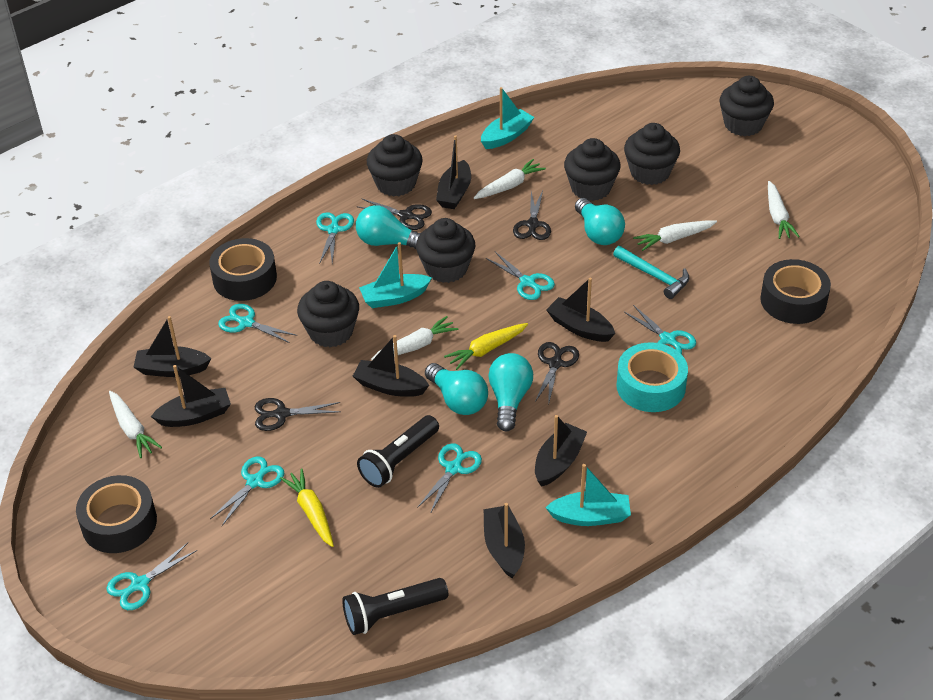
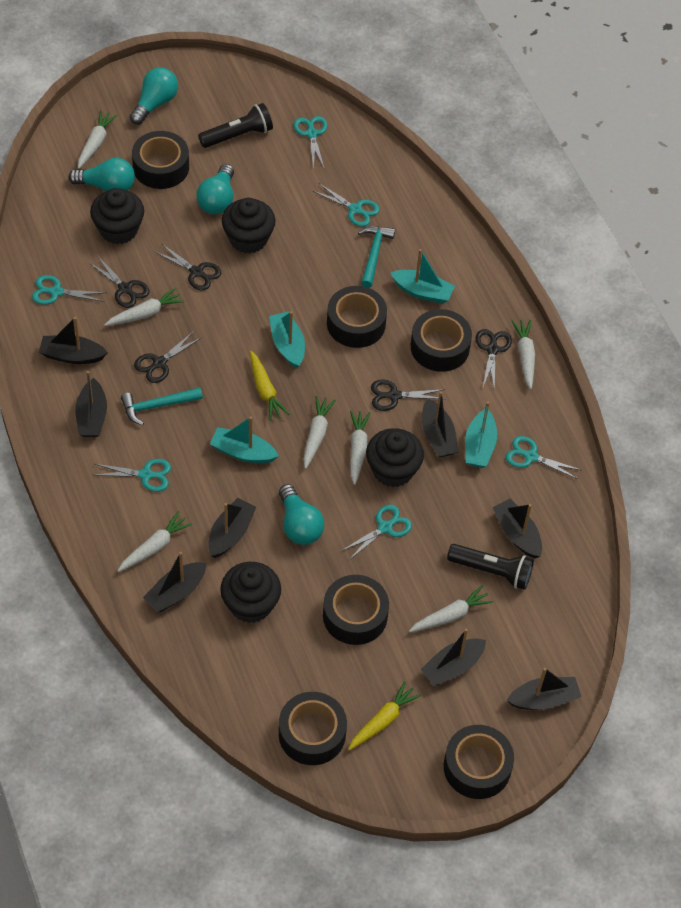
black boat: [134,316,211,377] [151,365,231,427] [353,335,429,397] [436,135,471,209] [484,503,525,578] [535,415,587,487] [546,278,615,342] = 7 -> [39,317,108,364] [75,371,107,437] [143,552,206,612] [208,498,256,558] [420,629,486,686] [422,391,458,458] [492,499,542,558] [507,668,581,710] = 8
black cupcake: [297,281,359,347] [367,134,423,196] [416,218,475,283] [564,138,621,201] [624,123,680,185] [720,76,774,136] = 6 -> [90,188,144,244] [220,562,281,623] [222,198,275,254] [366,428,424,487] = 4
black scissors: [255,398,341,431] [356,198,432,230] [513,191,551,240] [535,342,579,406] = 4 -> [88,257,149,308] [134,331,201,383] [154,244,221,290] [371,380,445,411] [475,329,512,390] = 5
black tape: [76,475,157,553] [209,238,277,301] [760,259,831,324] = 3 -> [132,131,189,189] [279,692,347,765] [323,575,389,645] [327,286,387,348] [411,309,472,372] [444,725,514,799] = 6
turquoise boat: [359,242,432,308] [481,87,534,149] [545,464,631,526] = 3 -> [210,416,279,463] [269,311,305,368] [391,249,455,304] [465,402,497,468] = 4
turquoise hammer: [613,246,690,299] = 1 -> [121,387,203,425] [358,226,395,288] = 2
turquoise scissors: [106,543,197,610] [210,456,284,526] [218,304,297,343] [316,212,354,263] [417,443,482,514] [486,252,555,300] [624,305,696,354] = 7 -> [32,275,105,305] [95,459,171,492] [294,116,327,167] [313,183,380,227] [340,505,412,561] [506,436,581,479] = 6
turquoise tape: [616,342,688,412] = 1 -> none = 0
white carrot: [109,391,162,458] [371,316,458,360] [474,159,546,199] [633,220,717,251] [768,181,800,239] = 5 -> [78,110,118,169] [104,288,184,326] [118,511,193,572] [303,396,336,469] [350,411,371,485] [409,586,493,632] [512,320,535,389] = 7

